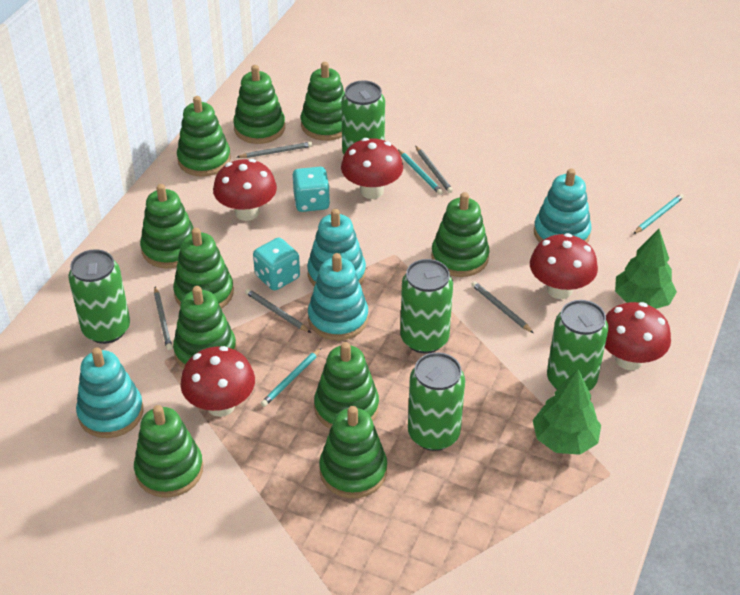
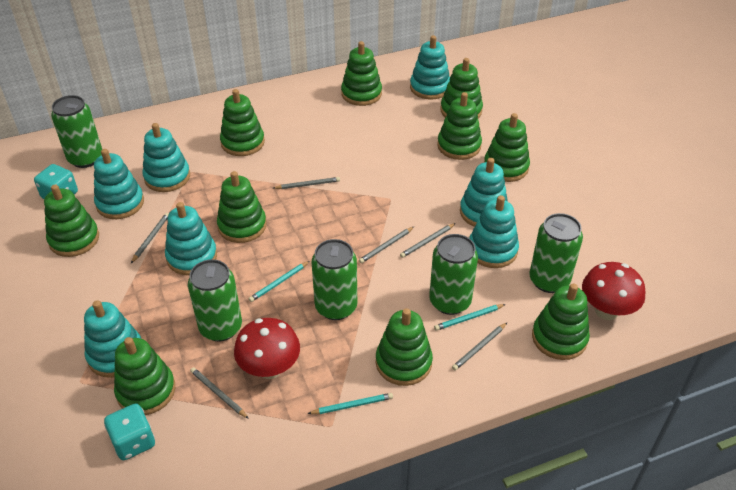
green tree: [532,369,601,455] [615,229,677,309] = 2 -> none = 0
grey pencil: [154,287,172,350] [237,142,312,158] [245,289,311,333] [415,145,453,193] [471,281,533,333] = 5 -> [131,213,169,263] [190,367,249,419] [273,177,340,189] [359,227,414,263] [400,223,456,258] [452,323,507,371] = 6
red mushroom: [180,346,255,417] [213,159,277,221] [341,138,403,199] [530,233,598,299] [605,302,671,370] = 5 -> [234,318,300,379] [582,262,645,320] = 2
turquoise stacking toy: [76,347,144,438] [307,209,366,287] [308,253,368,340] [534,168,592,243] = 4 -> [84,300,141,378] [94,149,144,219] [142,123,190,192] [165,202,217,275] [410,35,450,100] [460,158,508,227] [469,195,519,268] = 7

